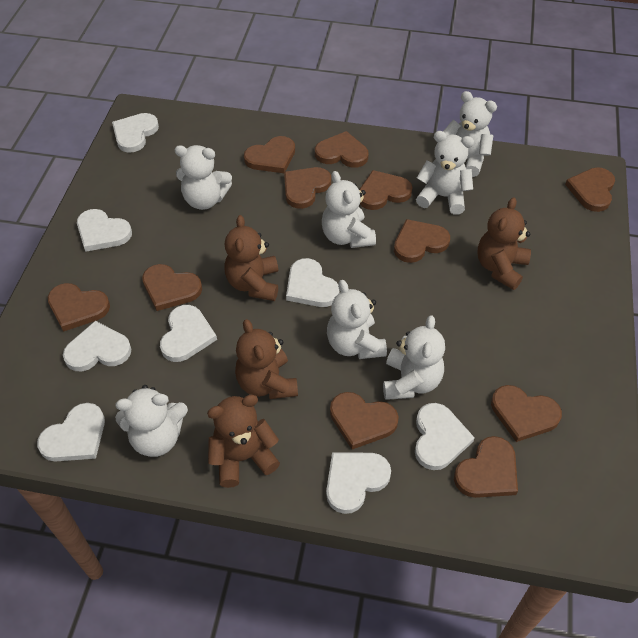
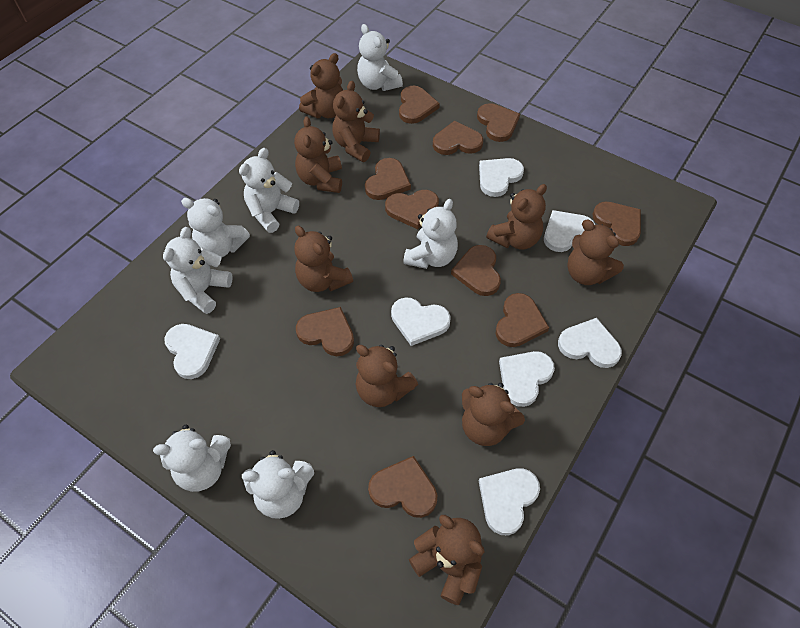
brown heart: [48,283,110,332] [142,264,202,311] [244,136,295,173] [284,167,331,209] [315,131,369,168] [330,392,399,449] [359,170,413,210] [394,219,450,263] [454,436,518,498] [491,385,562,442] [565,167,615,212] = 11 -> [296,307,354,356] [365,158,411,200] [368,456,437,518] [385,190,439,229] [399,86,440,124] [433,121,483,155] [451,245,501,296] [477,103,520,142] [496,293,549,347] [593,202,641,246] = 10
brown teddy bear: [207,395,280,488] [224,215,278,301] [235,319,298,399] [477,197,531,290] = 4 -> [294,116,342,193] [294,226,353,292] [299,53,343,118] [332,81,380,162] [356,345,418,407] [409,515,485,605] [462,383,525,446] [486,184,547,249] [567,219,624,285] = 9
white heart: [37,403,105,462] [63,321,131,371] [77,209,132,252] [112,113,159,153] [160,305,217,362] [286,258,339,307] [326,453,391,514] [415,403,475,470] = 8 -> [164,324,220,379] [391,298,451,346] [479,158,524,197] [479,468,540,535] [499,351,555,407] [544,210,596,252] [558,318,622,368] = 7

